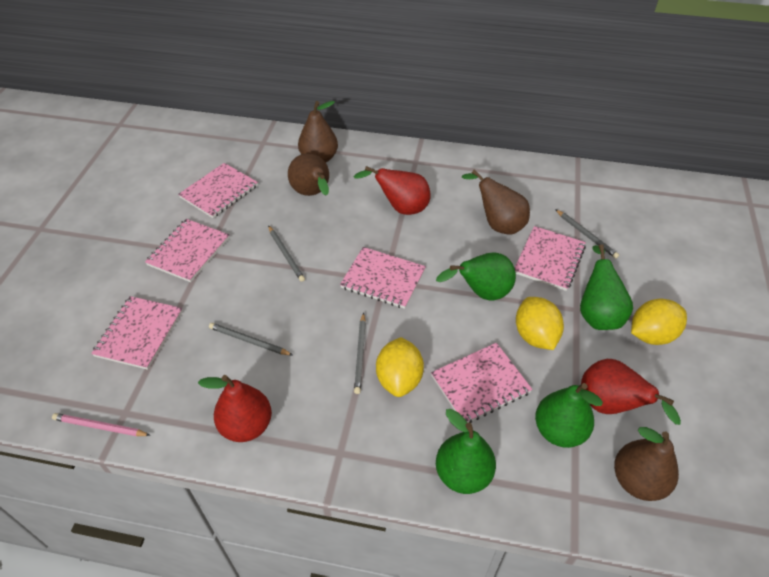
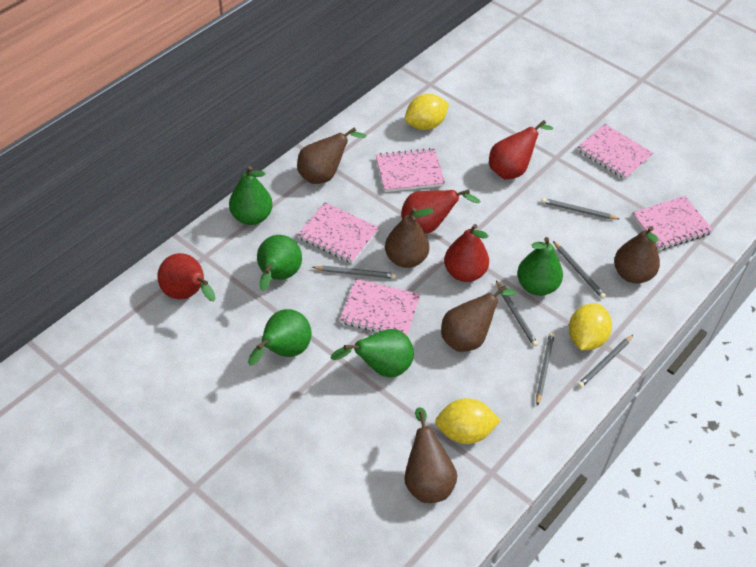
brown pear: [288,153,329,196] [298,101,338,163] [462,170,530,235] [614,427,679,501] = 4 -> [297,127,367,184] [385,208,434,268] [404,407,457,503] [441,285,516,352] [614,226,660,283] = 5
green pear: [436,252,516,301] [436,409,496,494] [535,383,603,448] [580,244,633,330] = 4 -> [229,166,273,225] [248,309,312,366] [257,235,302,291] [331,329,414,378] [517,237,563,296] = 5
grey pencil: [209,323,292,355] [268,226,305,282] [354,312,366,394] [555,209,619,259] = 4 -> [312,266,396,279] [496,281,538,347] [536,332,555,406] [541,198,619,219] [553,241,606,299] [577,335,633,388] = 6
pink notebook: [91,296,183,370] [145,219,230,282] [178,163,258,218] [340,247,426,309] [431,343,532,423] [515,226,586,291] = 6 -> [297,203,379,263] [340,279,421,335] [376,148,445,192] [577,124,653,179] [632,196,713,250] = 5
pink pencil: [52,413,151,436] = 1 -> none = 0
red pear: [198,375,272,442] [353,166,430,215] [581,359,681,425] = 3 -> [157,253,216,301] [401,189,481,233] [444,224,489,282] [489,120,553,179] = 4

